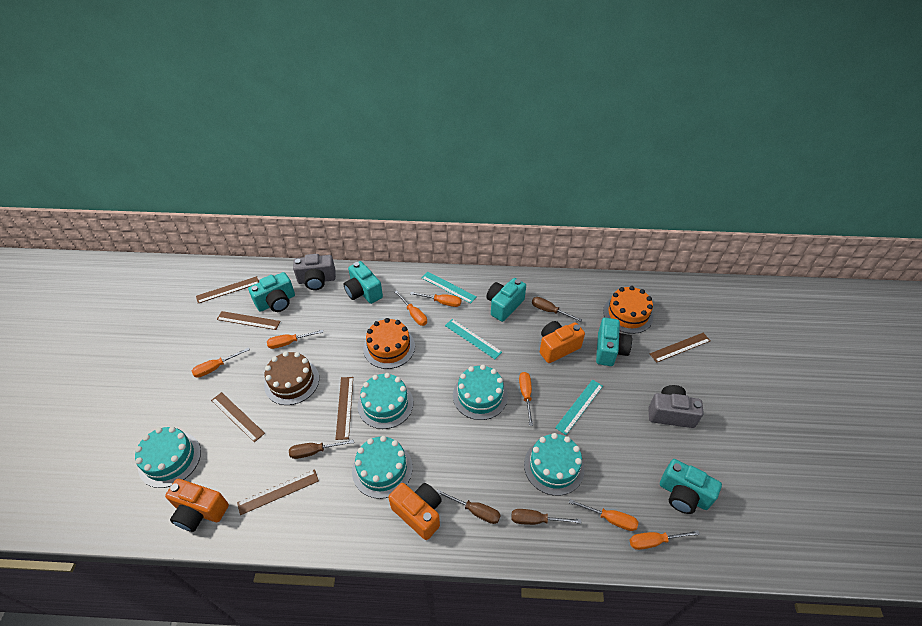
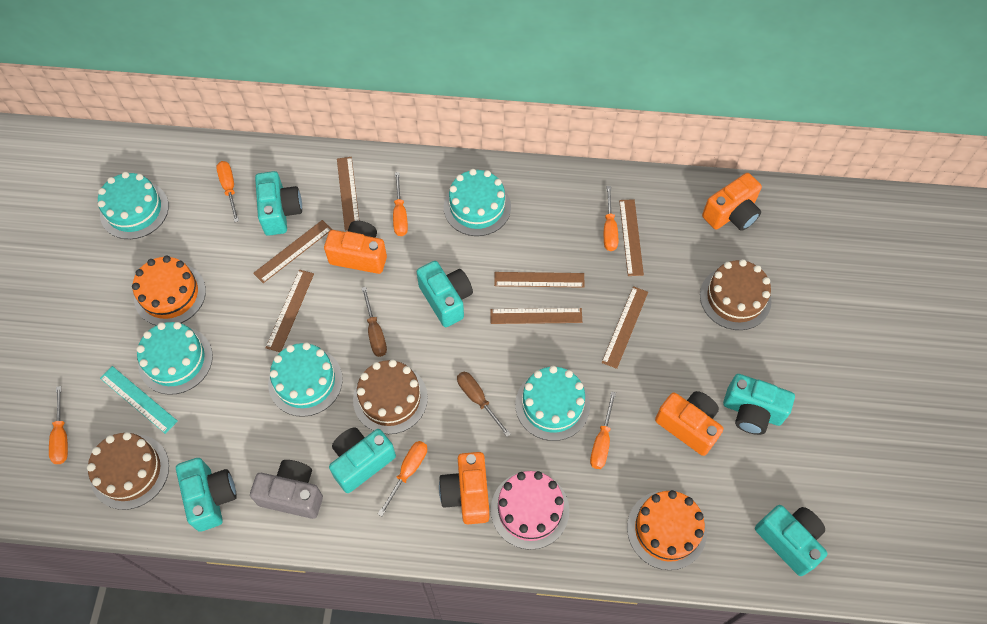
brown cake: [264,351,319,405] = 1 -> [87,432,169,510] [353,360,428,434] [700,259,771,330] = 3
brown ruler: [196,276,259,303] [211,392,265,442] [217,311,281,330] [237,469,319,515] [335,377,353,440] [650,333,711,363] = 6 -> [253,220,332,283] [266,270,314,352] [337,157,359,230] [490,308,582,324] [494,272,585,288] [602,286,648,369] [619,199,644,276] = 7
brown screwdriver: [289,439,354,459] [437,490,500,524] [511,509,581,525] [532,297,582,322] = 4 -> [362,287,387,357] [457,372,511,437] = 2
grey camera: [293,254,336,290] [648,385,704,428] = 2 -> [250,460,323,519] = 1
orange camera: [165,479,229,532] [388,483,442,540] [540,321,585,363] = 3 -> [324,221,387,274] [439,452,489,524] [655,391,723,456] [702,173,762,231] = 4
orange screwdriver: [192,347,250,378] [267,330,323,349] [395,291,427,326] [410,292,461,307] [519,372,533,426] [569,499,638,531] [630,530,700,550] = 7 -> [49,386,68,464] [216,161,239,222] [378,441,427,516] [393,172,408,236] [590,391,616,469] [604,186,618,251] = 6
pink cake: none = 0 -> [491,471,569,550] = 1
turquoise camera: [248,272,295,312] [344,261,383,304] [486,278,526,322] [596,318,632,366] [660,459,722,514] = 5 -> [176,458,237,532] [255,171,302,236] [329,427,396,493] [417,261,473,327] [723,374,795,435] [755,505,828,576] = 6
turquoise ruler: [422,272,477,304] [445,319,502,359] [555,380,603,435] = 3 -> [100,366,178,434] = 1

